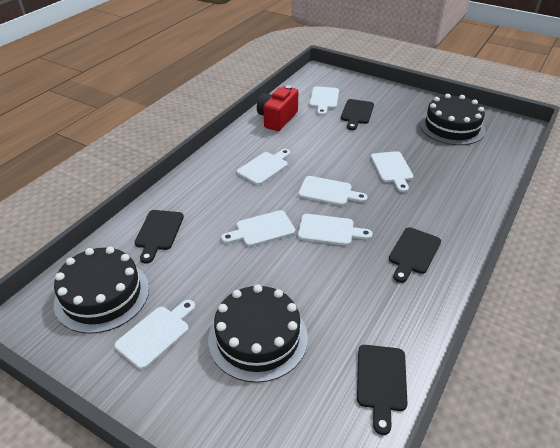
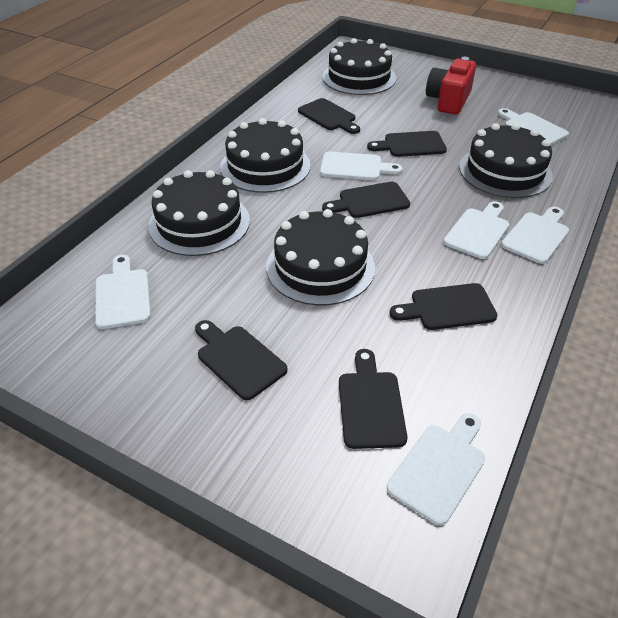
black cake: [54,247,149,334] [208,284,308,383] [419,94,486,145] = 3 -> [148,170,250,256] [220,118,311,193] [266,209,375,306] [322,38,396,95] [459,123,553,198] = 5
black cutting board: [134,210,184,264] [341,99,374,130] [357,345,408,435] [389,227,441,283] = 4 -> [195,320,287,400] [298,98,360,134] [322,182,410,218] [339,349,407,449] [367,131,447,157] [389,283,498,330] = 6
white cutting board: [115,300,195,369] [221,210,295,247] [237,149,291,185] [298,176,367,206] [298,214,373,246] [310,86,339,116] [371,151,413,192] = 7 -> [95,255,151,329] [320,152,402,180] [387,413,485,525] [444,201,509,259] [498,108,569,145] [501,207,569,264] = 6

